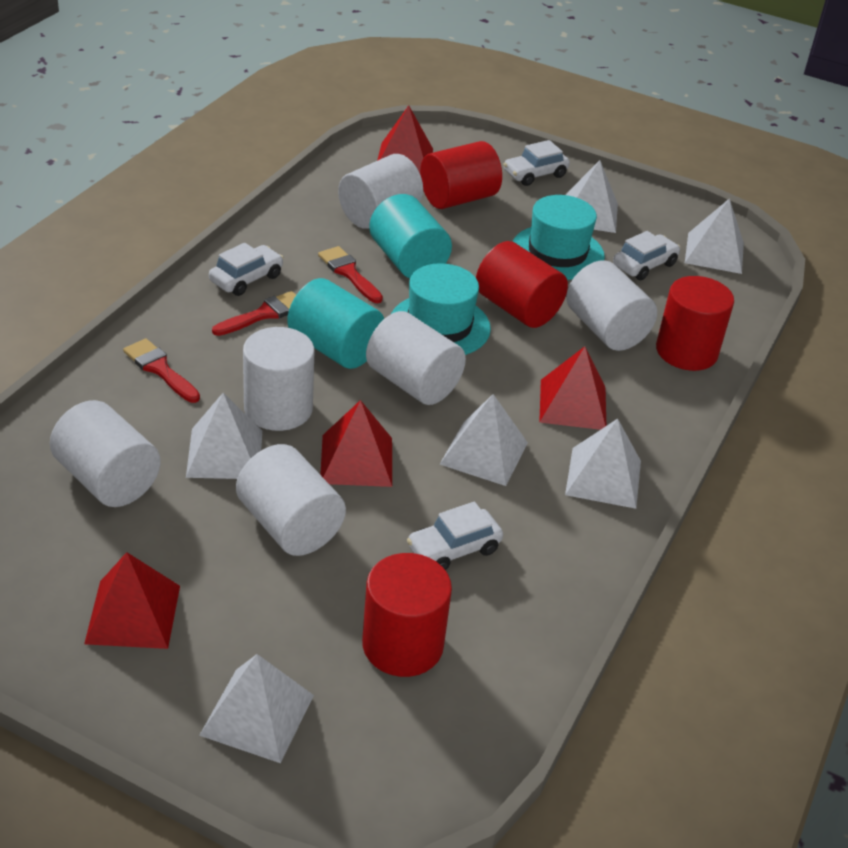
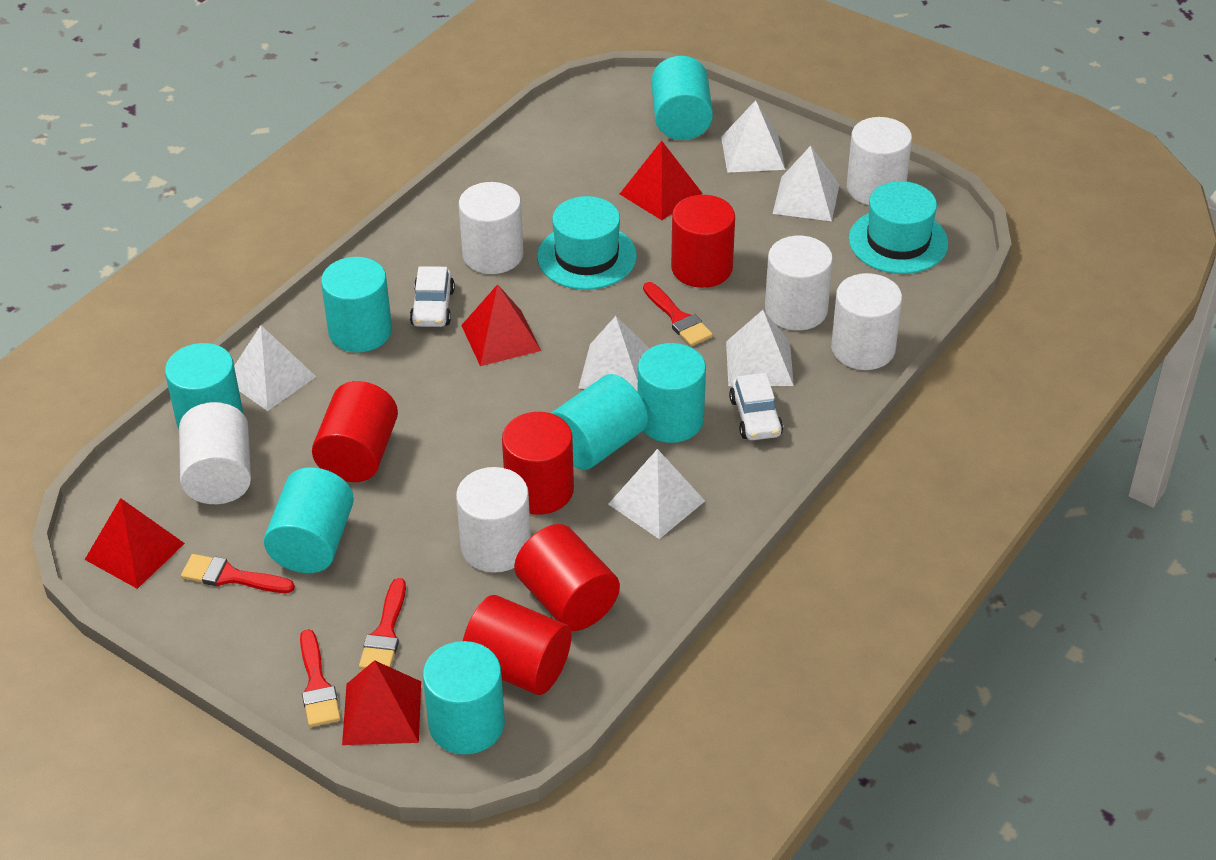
red brush: [123,339,200,403] [212,291,296,336] [318,246,383,303] = 3 -> [181,554,295,593] [300,629,341,727] [359,578,406,669] [643,282,713,346] = 4
red cylinder: [362,553,452,677] [420,141,502,209] [476,241,568,328] [656,276,734,371] = 4 -> [312,381,398,482] [463,595,571,695] [502,412,574,515] [514,524,620,631] [671,195,735,288] = 5
turquoise cylinder: [287,278,384,369] [369,194,452,278] = 2 -> [165,343,243,429] [264,467,354,573] [321,257,392,352] [423,641,505,755] [551,374,648,470] [638,343,706,443] [651,56,713,140] = 7
white car: [209,243,284,296] [407,502,503,570] [503,140,570,186] [613,231,681,280] = 4 -> [410,266,455,327] [729,373,783,440] = 2

